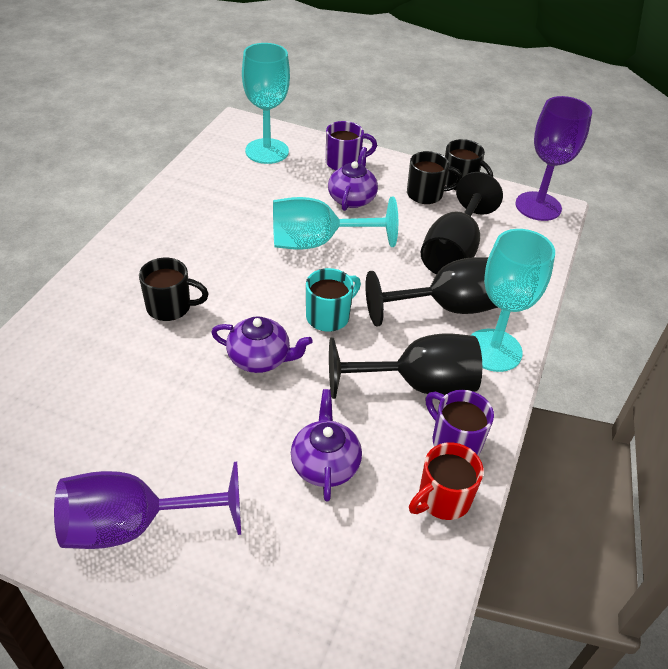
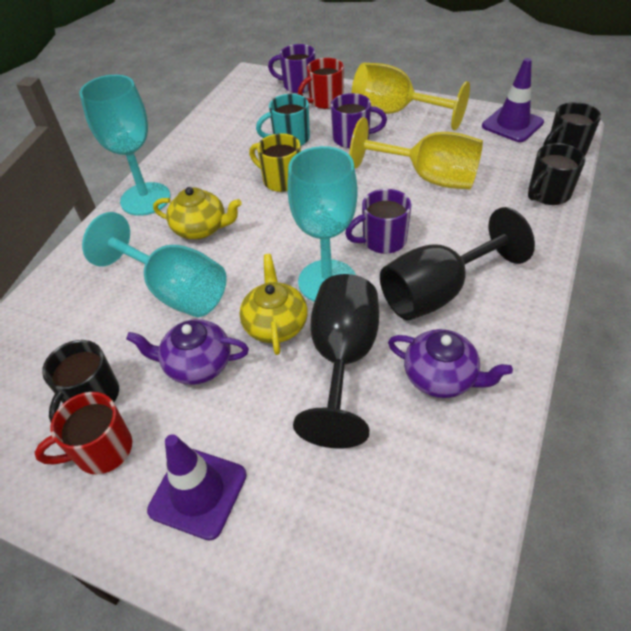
black goblet: [329,333,482,399] [365,257,498,327] [421,172,503,274] = 3 -> [293,274,379,448] [380,207,535,320] = 2
purple goblet: [54,462,241,549] [515,96,592,221] = 2 -> none = 0
purple mug: [326,121,377,171] [426,390,494,456] = 2 -> [268,44,315,93] [331,93,387,148] [345,189,411,254] = 3
purple teapot: [211,316,313,373] [291,389,362,502] [328,147,378,211] = 3 -> [126,319,249,385] [388,329,513,398] = 2
purple traffic cone: none = 0 -> [147,434,247,541] [482,58,544,142] = 2
red mug: [409,442,484,520] = 1 -> [35,392,132,474] [298,58,344,109] = 2
yellow goblet: none = 0 -> [349,117,483,189] [352,63,470,130] = 2
yellow mug: none = 0 -> [249,133,301,192] = 1
yellow teapot: none = 0 -> [153,187,242,239] [240,254,308,355] = 2

